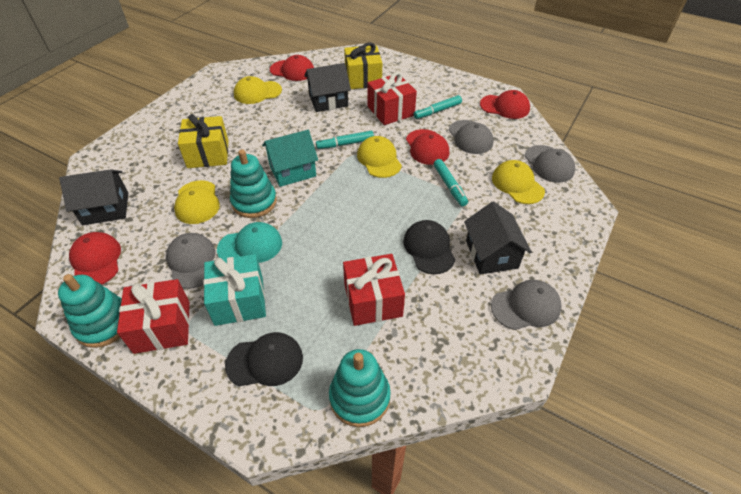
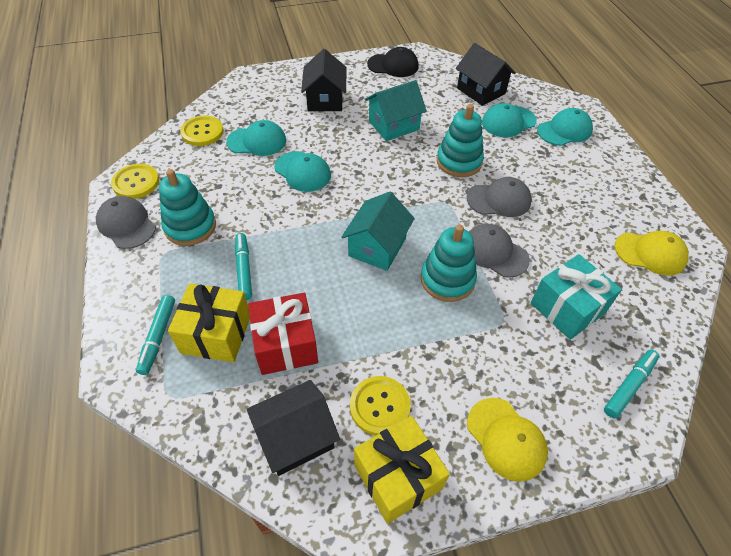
black cap: [225,332,303,386] [403,220,455,274] = 2 -> [367,47,419,77] = 1
grey cap: [166,233,215,289] [449,120,494,154] [491,280,562,330] [525,145,575,183] = 4 -> [96,196,156,249] [467,177,532,217] [469,224,530,278] = 3
red cap: [69,232,121,285] [270,55,314,81] [406,129,449,165] [480,90,530,119] = 4 -> none = 0
red gift: [117,279,190,354] [343,254,405,326] [367,72,417,125] = 3 -> [248,293,318,375] = 1
turquoise cap: [217,222,282,263] = 1 -> [226,120,286,156] [274,151,331,192] [482,103,537,137] [537,108,593,146] = 4
turquoise house: [262,130,318,187] = 1 -> [341,192,415,271] [365,80,427,141] = 2
yellow button: none = 0 -> [111,164,159,199] [180,116,224,146] [350,376,411,436] = 3
yellow cap: [174,180,220,224] [234,76,282,104] [357,136,402,178] [492,160,545,204] = 4 -> [467,398,548,482] [614,231,689,276] = 2

